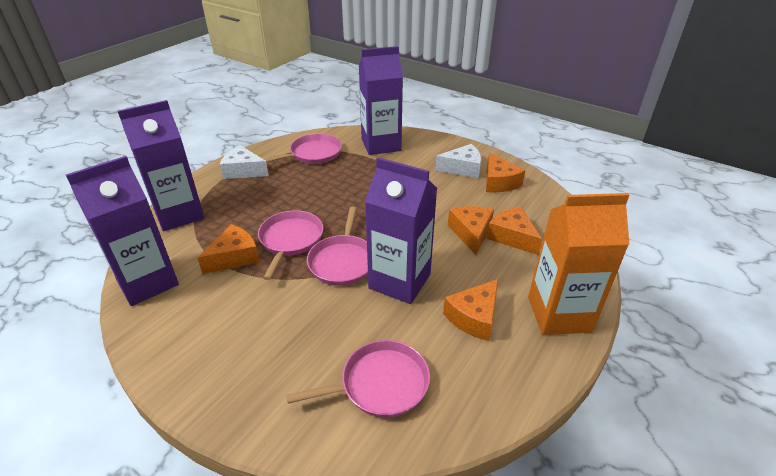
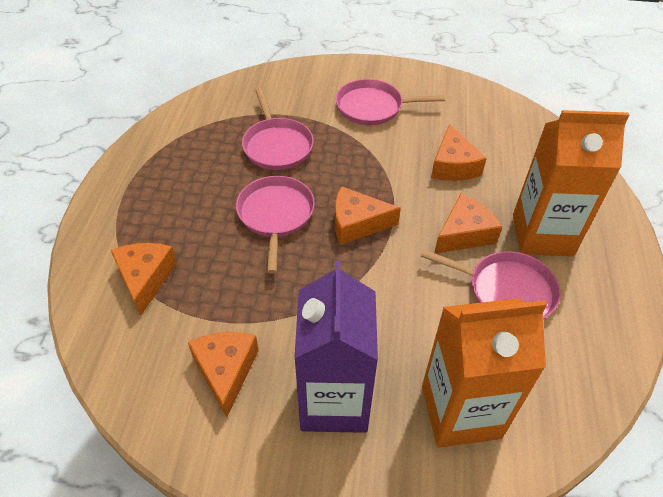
orange carton: [528,193,629,335] = 1 -> [422,298,547,448] [513,110,629,256] = 2
purple carton: [66,156,179,306] [118,100,205,231] [359,46,403,155] [365,157,437,304] = 4 -> [294,260,378,433] = 1
white cheese: [220,145,269,179] [435,144,482,179] = 2 -> none = 0

